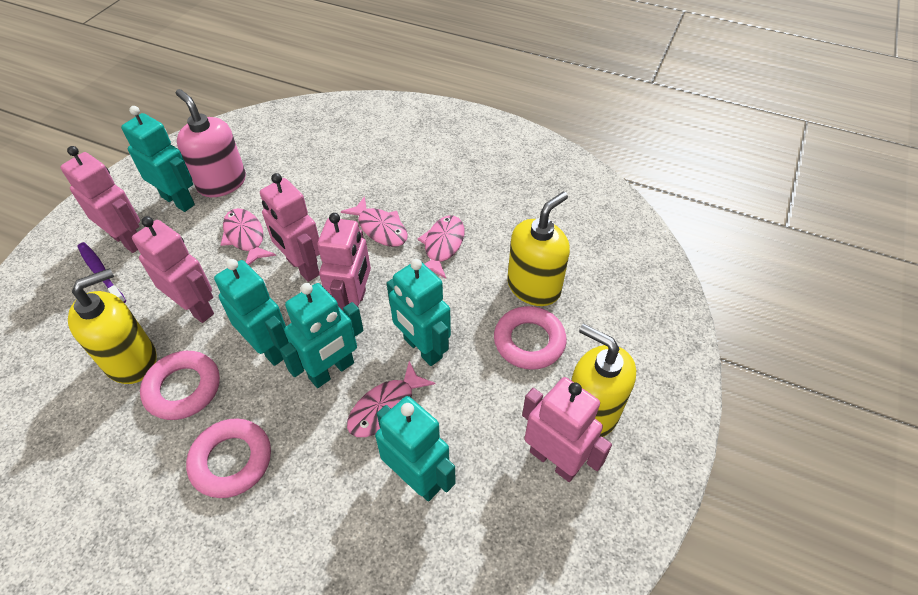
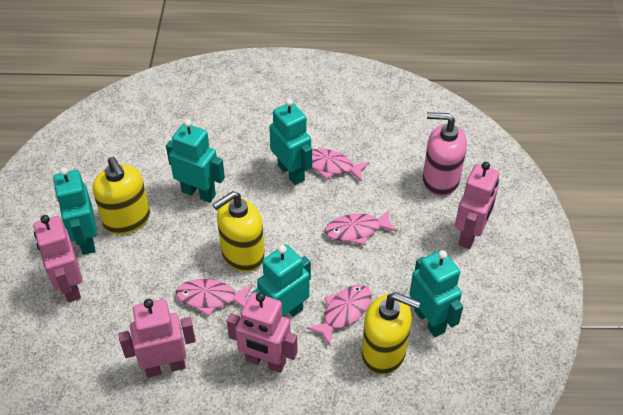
pink ring: [140,351,220,420] [186,419,271,498] [494,306,567,370] = 3 -> none = 0
pink robot: [60,146,140,253] [132,216,214,323] [260,173,320,282] [317,213,371,312] [522,377,612,482] = 5 -> [33,215,83,302] [119,299,196,377] [227,292,298,373] [455,162,499,249] = 4
purple toothbrush: [78,242,126,303] = 1 -> none = 0

